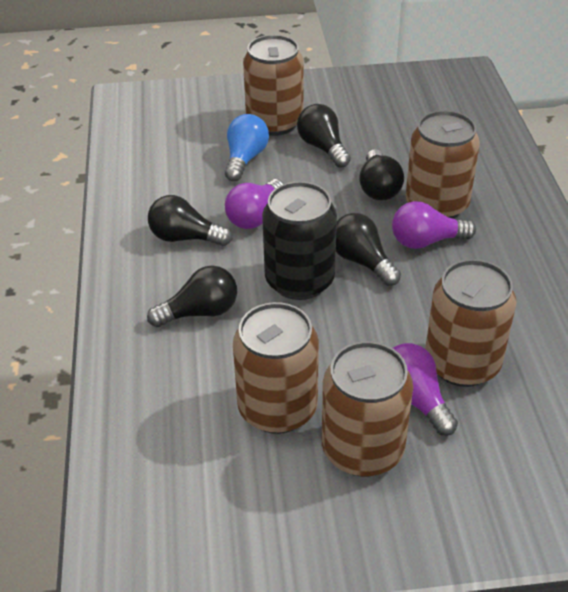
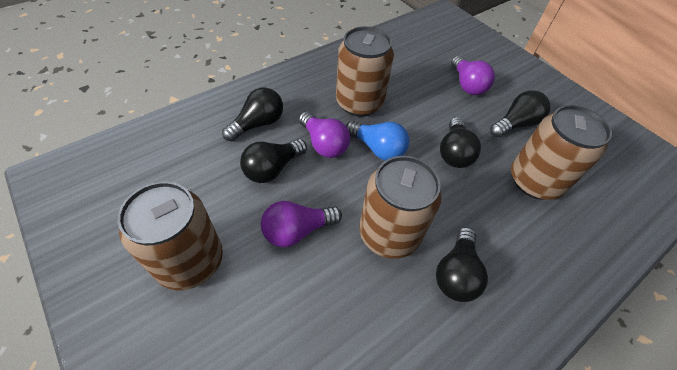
black can: [262,181,337,300] = 1 -> none = 0
brown can: [233,302,319,434] [243,35,303,136] [322,341,413,477] [406,110,480,218] [425,259,517,387] = 5 -> [117,182,223,290] [336,26,394,117] [359,156,442,259] [511,105,612,200] = 4

